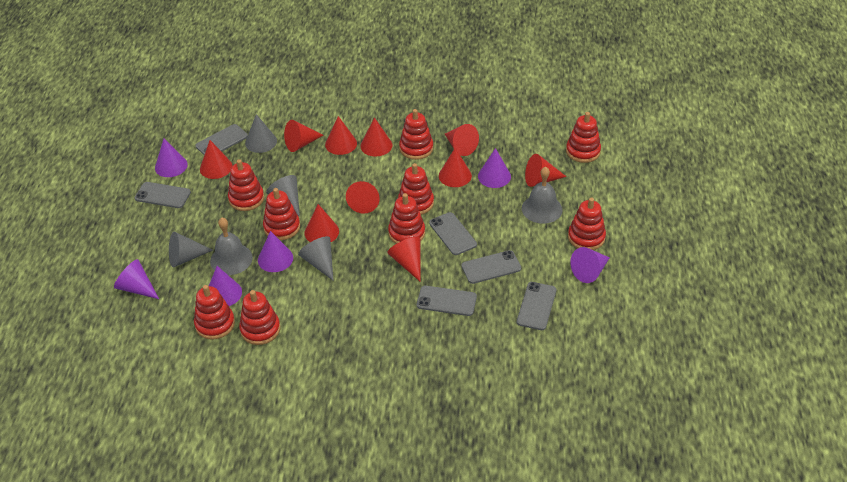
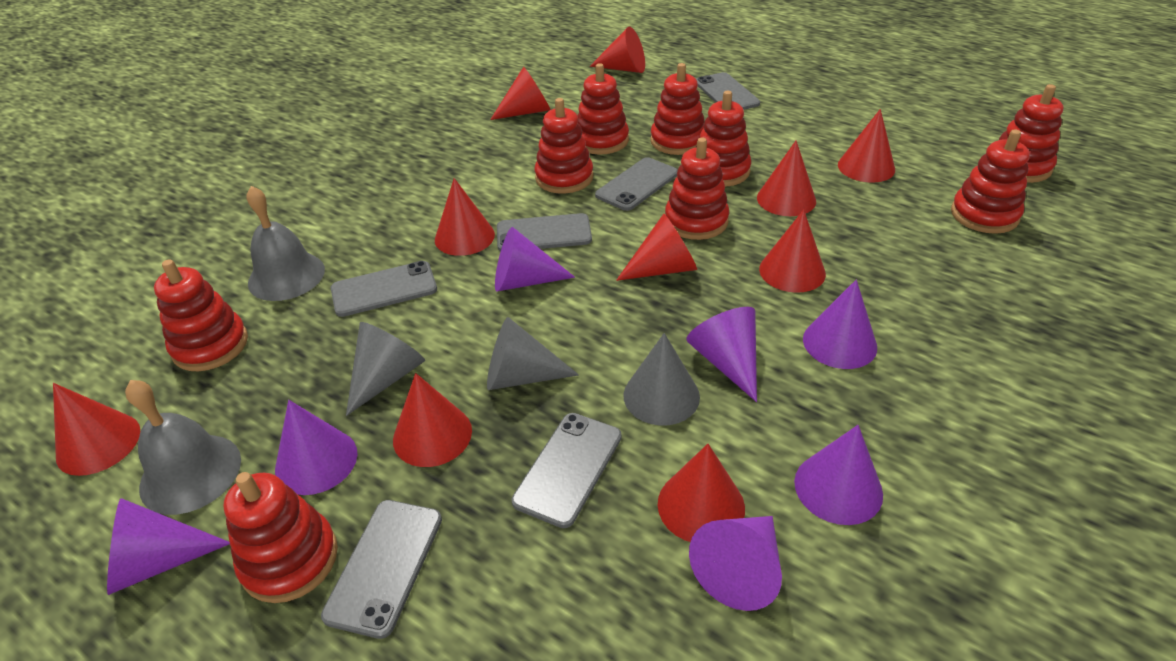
grey cone: [169,232,213,267] [245,114,277,153] [266,175,300,217] [298,236,334,281] = 4 -> [346,322,425,416] [487,317,579,390] [623,333,700,426] = 3
purple cone: [114,259,159,299] [155,139,188,177] [209,266,242,306] [258,231,293,272] [478,148,511,188] [570,247,610,283] = 6 -> [107,498,230,595] [275,400,358,495] [495,227,575,292] [686,307,757,402] [689,516,782,611] [794,425,883,525] [803,280,877,369] = 7

